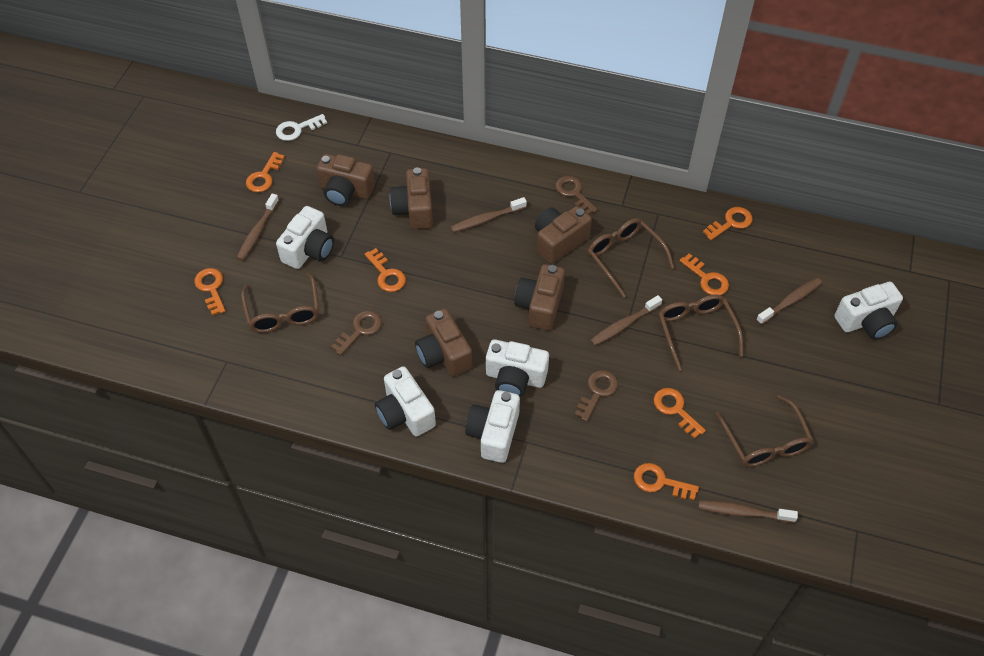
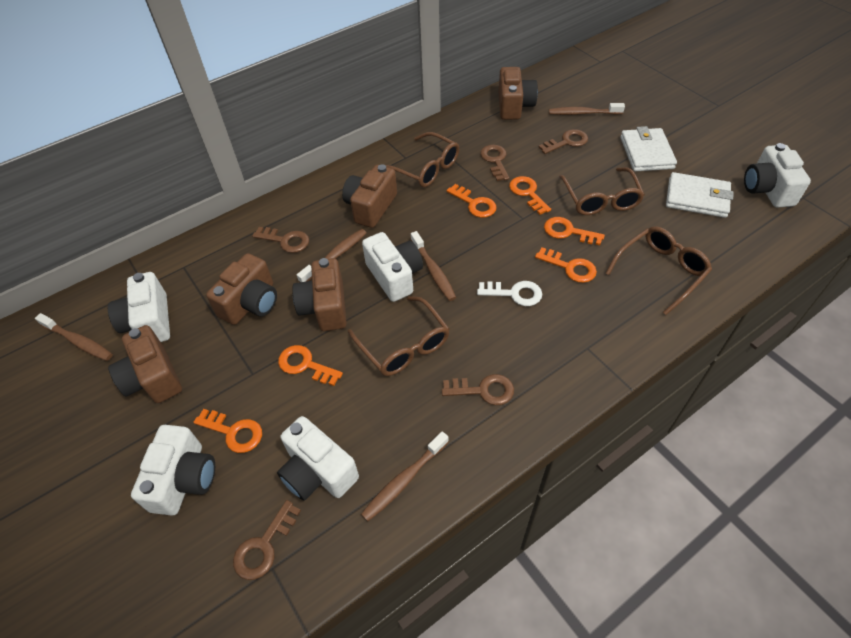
brown key: [331,311,382,356] [555,176,598,214] [575,370,618,422] = 3 -> [233,500,301,580] [252,227,309,253] [442,374,514,405] [480,145,509,181] [539,129,588,154] = 5
orange key: [194,268,226,315] [246,152,285,192] [365,248,406,292] [634,463,699,500] [654,388,706,439] [679,254,729,295] [703,207,753,240] = 7 -> [193,409,262,453] [278,345,343,386] [447,184,496,218] [509,176,551,215] [535,247,597,283] [544,217,605,245] = 6
white wallet: none = 0 -> [621,126,677,171] [666,172,734,218] = 2

